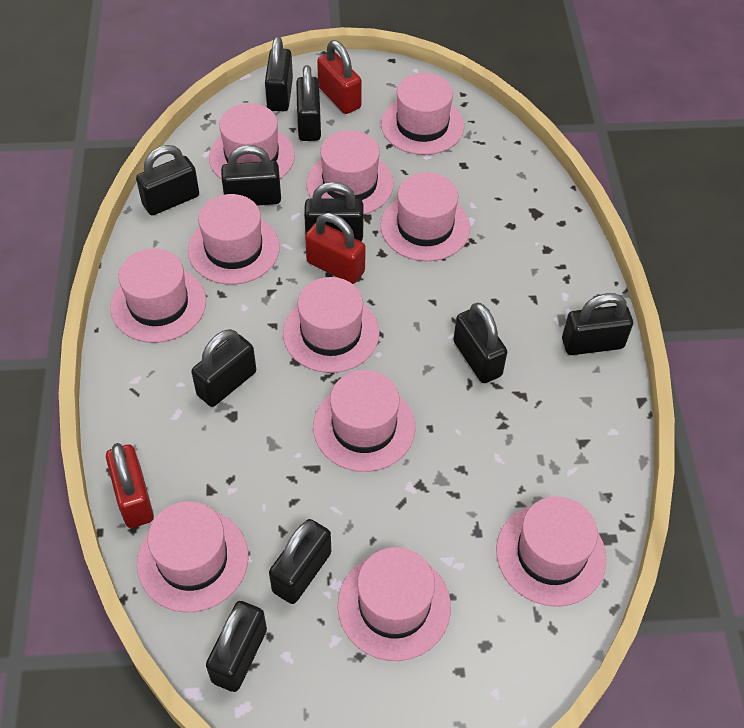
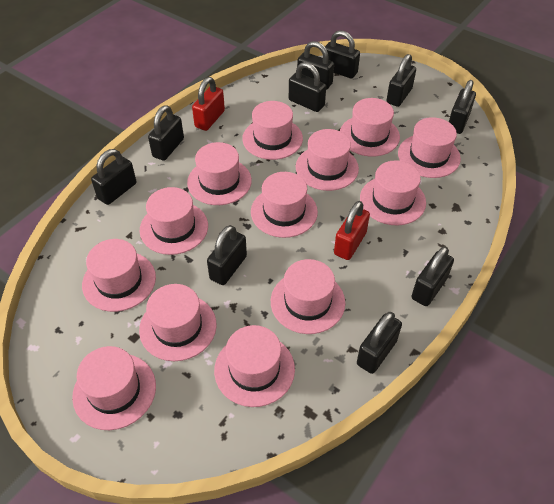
pink hat: [110,248,206,343] [137,501,248,613] [188,194,280,285] [209,103,295,180] [283,277,380,373] [306,130,394,215] [313,370,415,472] [338,547,451,661] [380,173,470,261] [381,73,464,155] [496,496,607,607] = 11 -> [72,346,156,430] [82,239,156,312] [139,284,217,361] [140,187,208,255] [187,142,252,205] [214,325,295,407] [242,101,303,160] [251,172,318,238] [271,259,345,334] [296,129,359,191] [340,98,400,157] [360,160,426,225] [398,117,461,178] = 13
red padlock: [106,443,154,528] [305,213,366,284] [317,40,362,114] = 3 -> [192,77,225,131] [334,201,370,260] = 2

